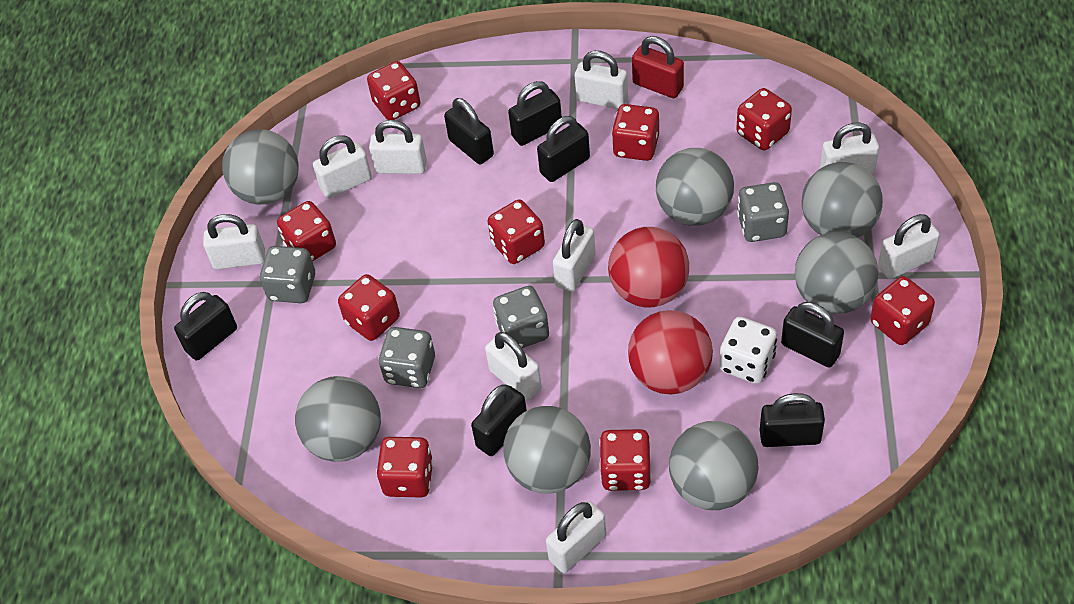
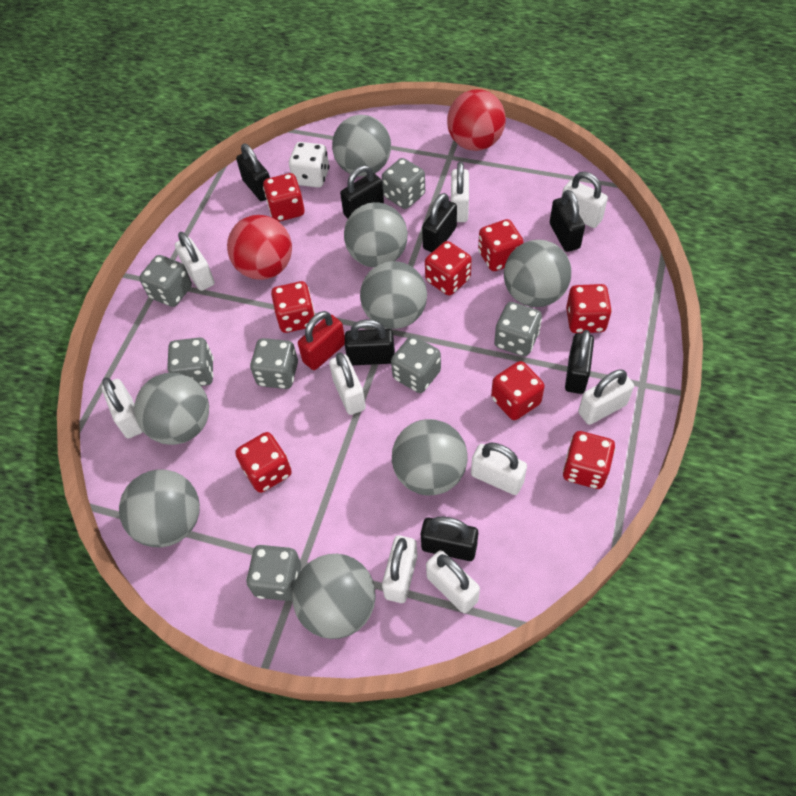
grey ball: [222,129,299,205] [295,376,381,462] [503,406,591,494] [656,148,734,226] [669,421,759,510] [795,232,879,314] [802,162,883,238] = 7 -> [119,469,200,547] [134,373,209,445] [292,554,376,639] [332,115,391,176] [344,202,408,268] [360,261,427,329] [392,419,468,495] [504,240,571,307] = 8
grey dice: [260,246,315,303] [378,327,435,388] [493,286,549,348] [737,182,789,242] = 4 -> [139,255,192,307] [167,337,214,386] [246,545,301,601] [250,338,298,389] [382,158,425,209] [391,336,441,393] [494,302,542,356] = 7
red dice: [277,201,336,261] [338,274,400,341] [367,61,420,120] [376,437,433,498] [488,200,545,264] [599,429,652,491] [612,104,659,161] [736,88,792,150] [870,276,935,345] = 9 -> [235,432,292,493] [263,173,305,222] [271,281,315,333] [425,241,472,296] [478,219,524,271] [491,361,545,420] [563,431,615,489] [566,284,612,333] = 8

